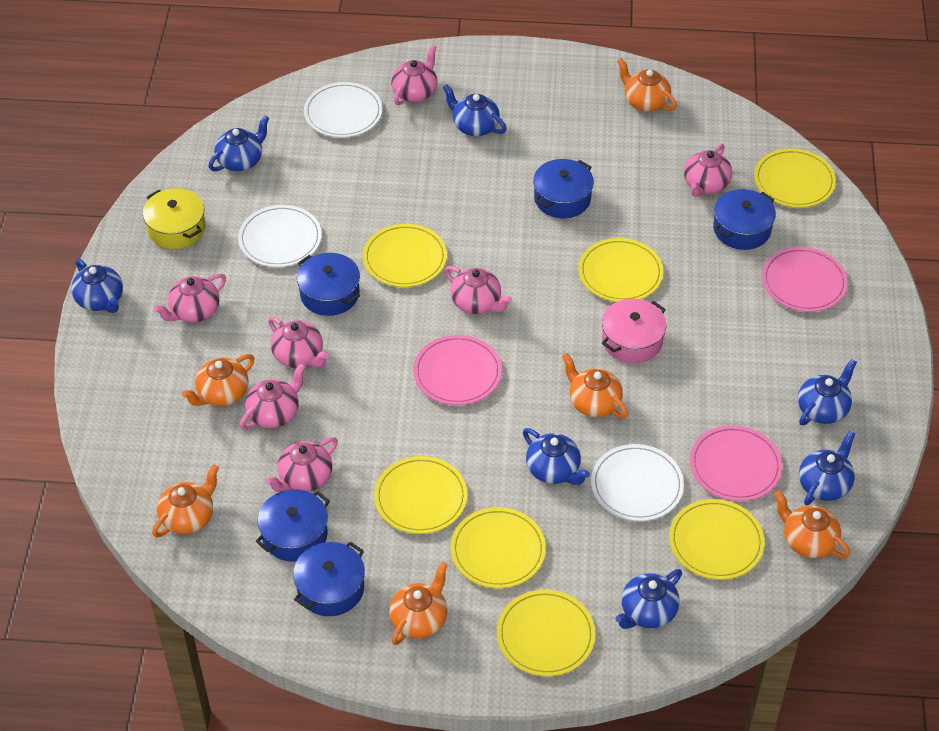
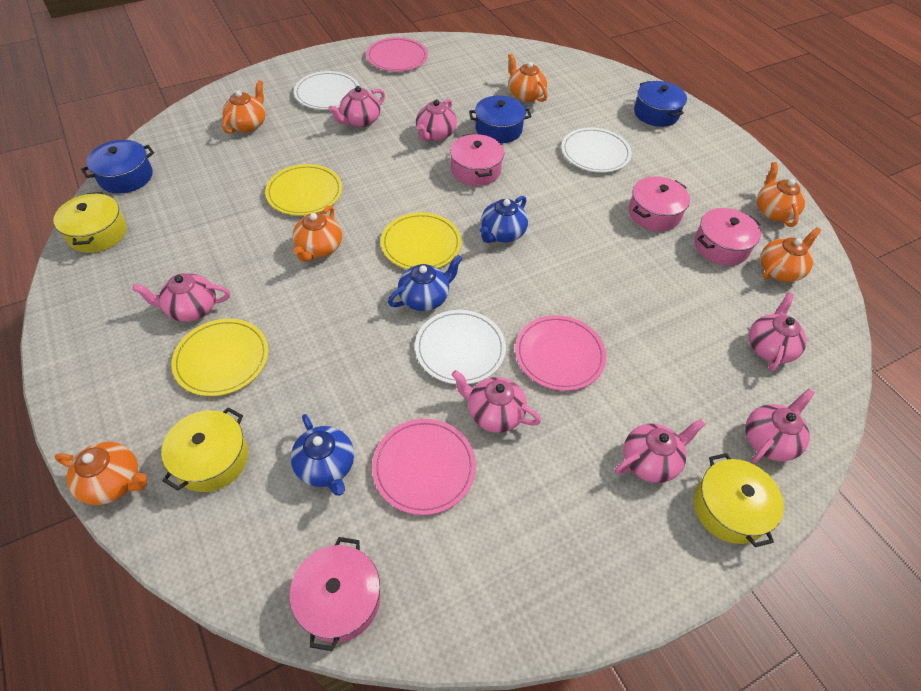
blue pot: [255,489,330,562] [293,541,365,616] [297,253,360,316] [533,159,594,218] [713,189,776,250] = 5 -> [81,140,154,193] [469,96,532,143] [634,81,687,127] = 3
blue teapot: [71,259,123,313] [209,115,270,171] [442,84,507,136] [523,428,590,485] [616,569,682,629] [798,359,857,425] [799,431,855,505] = 7 -> [291,414,354,496] [388,255,462,311] [480,196,528,243] = 3
pink pot: [602,299,666,363] = 1 -> [290,537,380,651] [450,134,504,186] [629,176,690,231] [695,208,761,266] = 4
yellow plate: [363,224,447,287] [374,456,467,534] [451,507,546,588] [497,590,595,676] [578,238,663,302] [669,499,765,580] [754,148,836,208] = 7 -> [171,319,268,396] [265,164,342,216] [381,212,461,269] = 3
yellow pot: [143,188,205,249] = 1 -> [53,192,127,253] [161,407,248,492] [694,453,784,547] = 3

